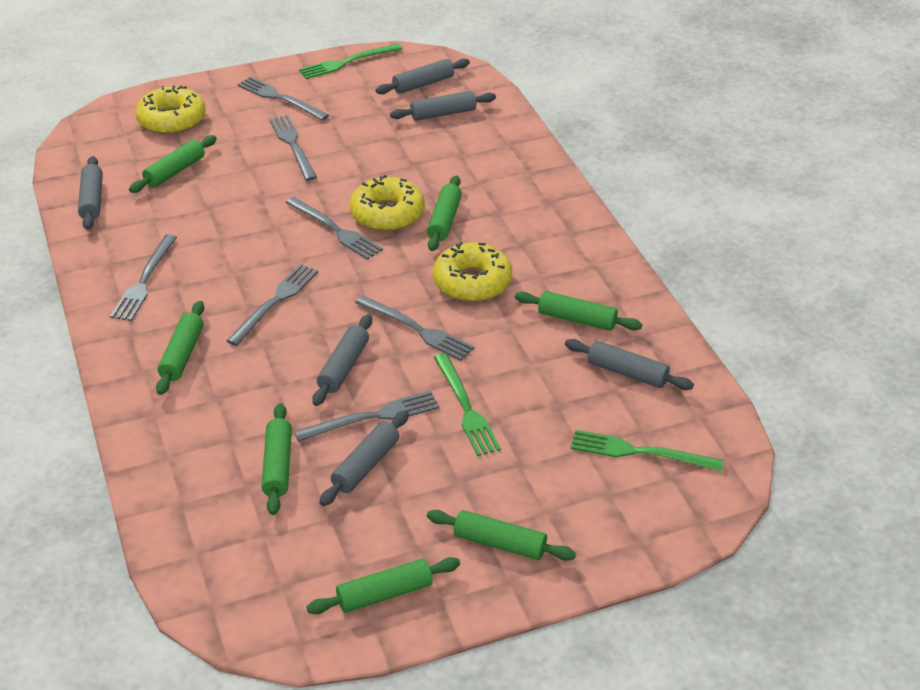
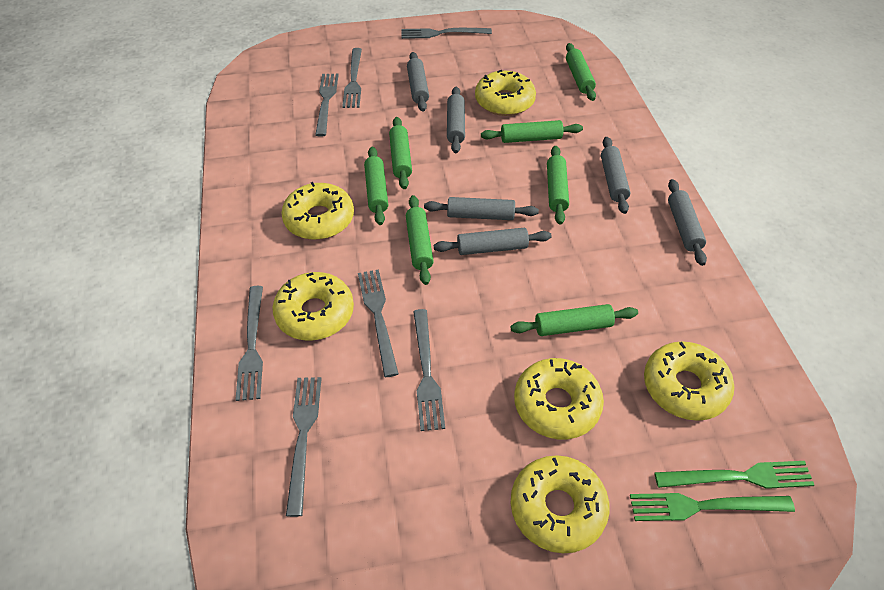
green fork: [299,44,402,79] [434,353,501,456] [571,430,723,471] = 3 -> [630,493,795,521] [654,461,814,489] = 2
yellow donut: [135,86,206,135] [350,175,425,232] [433,242,512,302] = 3 -> [272,272,354,340] [282,182,354,240] [475,70,536,116] [511,455,610,553] [514,358,604,440] [644,341,734,421] = 6

